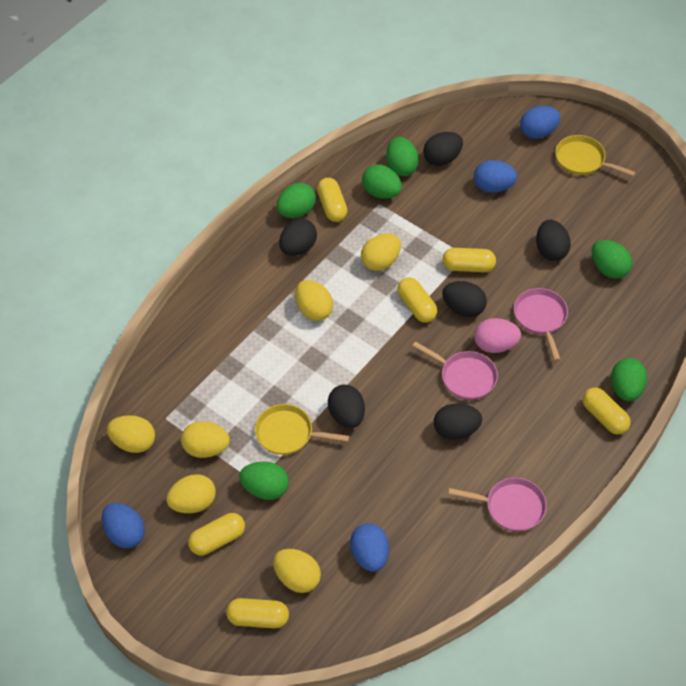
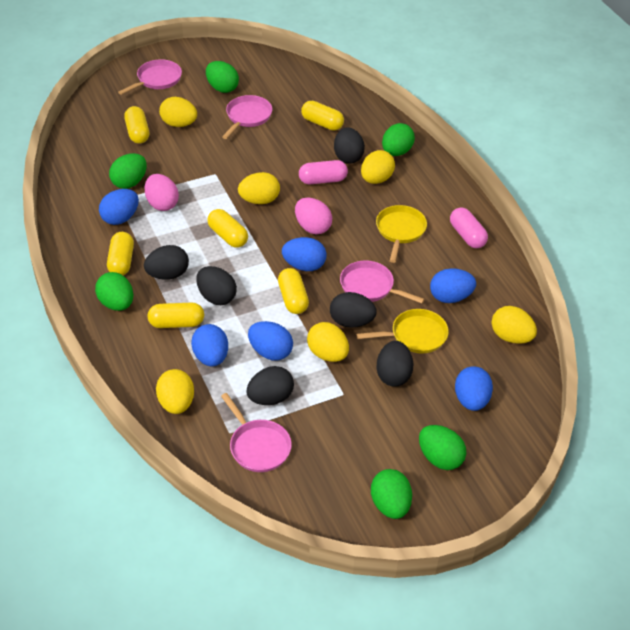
blue egg: [102,503,145,548] [350,523,389,572] [474,160,517,193] [520,106,560,139] = 4 -> [99,189,139,225] [191,324,228,366] [248,321,293,361] [282,237,326,271] [430,268,476,303] [455,366,493,411] = 6
pink capsule: none = 0 -> [299,160,348,184] [450,207,488,248] = 2
pink egg: [474,318,521,353] = 1 -> [145,174,179,211] [295,198,332,235] = 2
pink pan: [413,341,498,400] [448,477,547,531] [514,288,568,361] = 3 -> [118,59,182,95] [221,393,292,472] [222,95,272,139] [340,260,425,303] = 4

